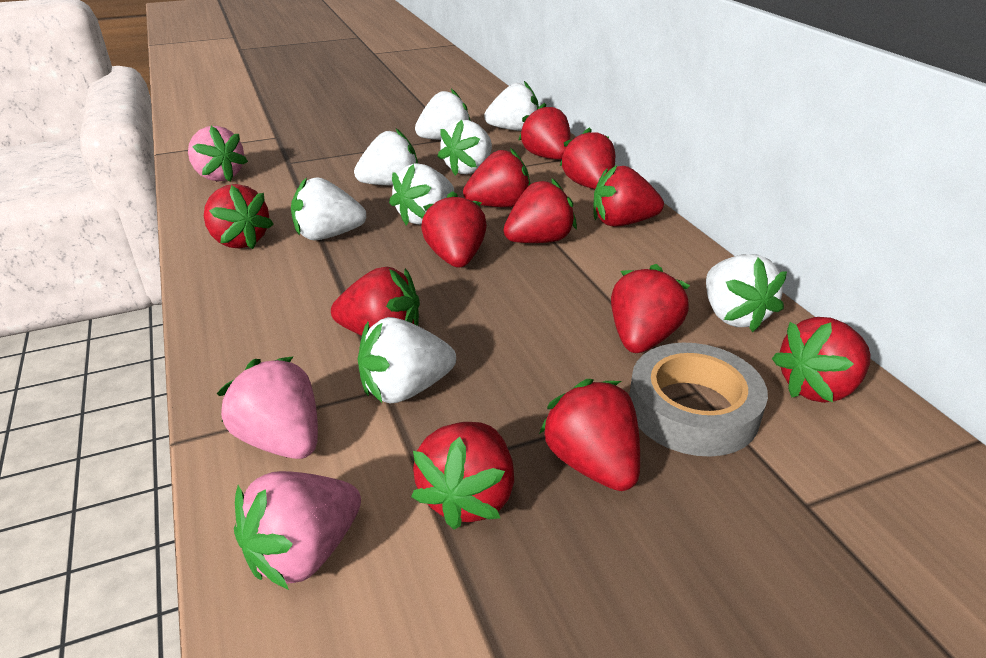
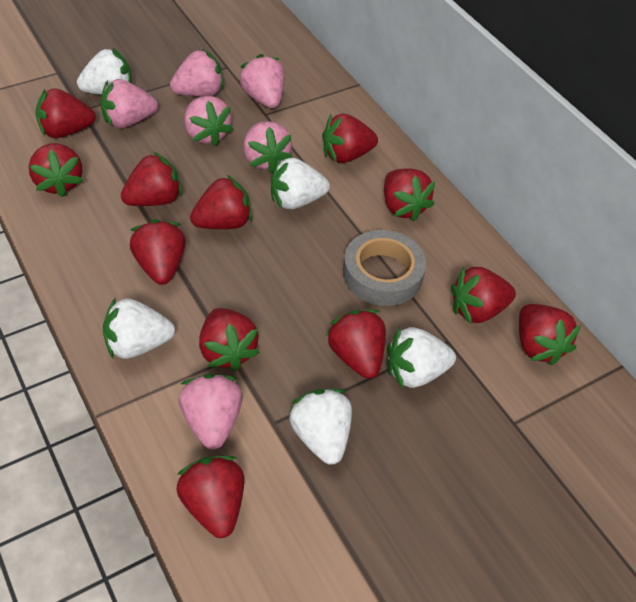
pink strawberry: [188,126,248,182] [217,356,318,459] [234,471,361,590] = 3 -> [101,79,158,128] [170,49,224,96] [179,374,243,450] [184,96,234,146] [239,54,284,108] [244,121,292,173] = 6
white strawberry: [291,177,367,240] [354,129,418,185] [358,317,456,403] [389,163,454,225] [415,89,471,140] [437,120,492,175] [484,81,539,131] [706,254,787,332] = 8 -> [77,48,132,95] [103,297,175,359] [271,158,330,209] [289,389,352,465] [387,327,456,388] = 5

